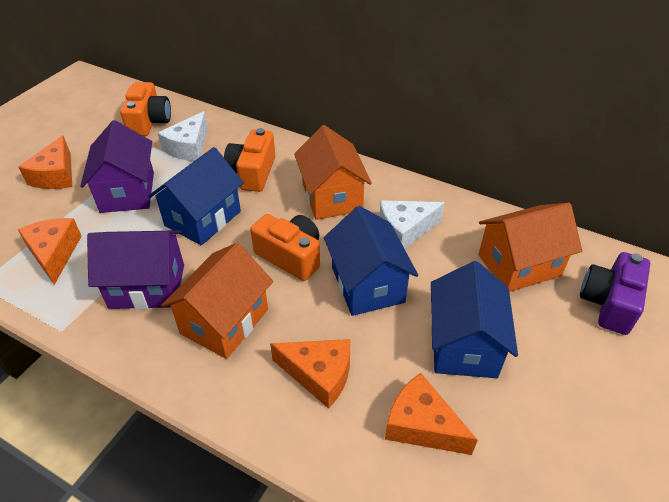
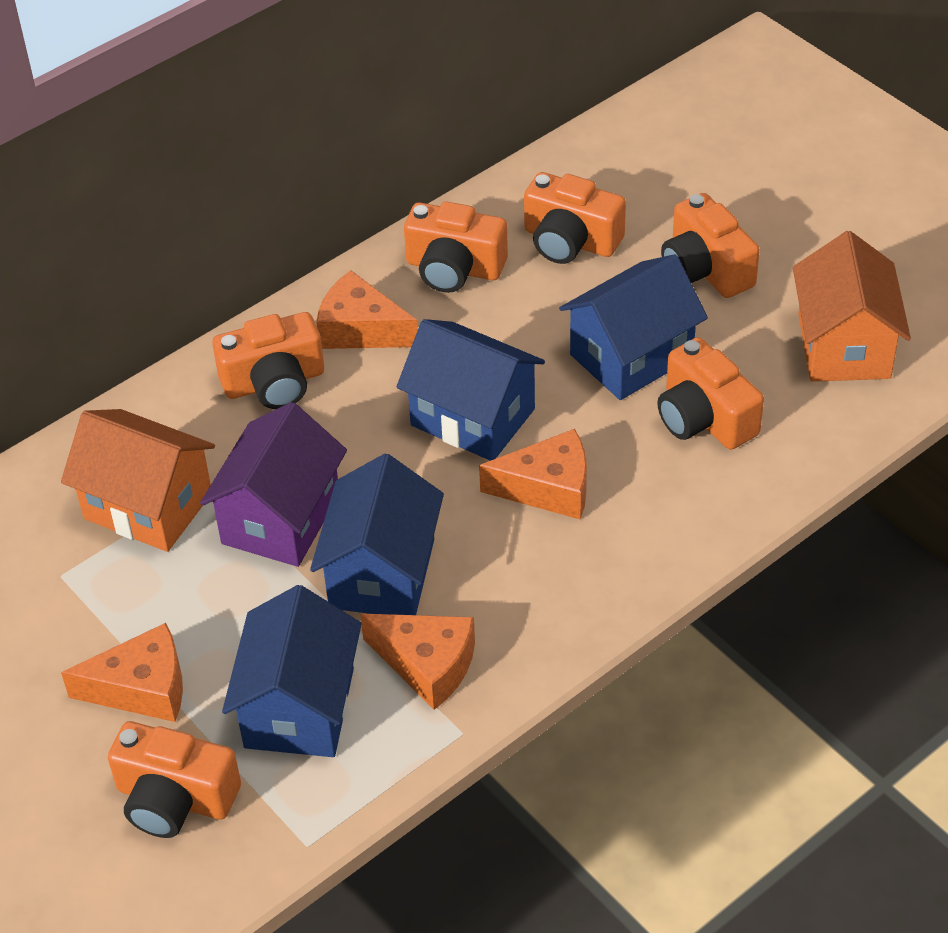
blue house: [148,147,244,245] [324,206,418,316] [431,261,518,378] = 3 -> [222,585,361,757] [310,454,444,615] [397,319,545,461] [559,254,708,400] = 4
orange camera: [120,82,171,136] [224,128,275,192] [250,214,320,281] = 3 -> [108,721,241,838] [212,312,324,409] [404,201,508,293] [524,172,626,264] [657,337,764,450] [661,193,760,298] = 6
orange house: [161,243,273,359] [294,125,372,220] [478,203,582,292] = 3 -> [61,409,215,552] [793,231,911,382] = 2
purple camera: [580,252,650,335] = 1 -> none = 0
purple house: [80,120,154,213] [87,230,184,309] = 2 -> [200,402,347,567] = 1
white cheese: [158,111,208,161] [379,200,445,249] = 2 -> none = 0

